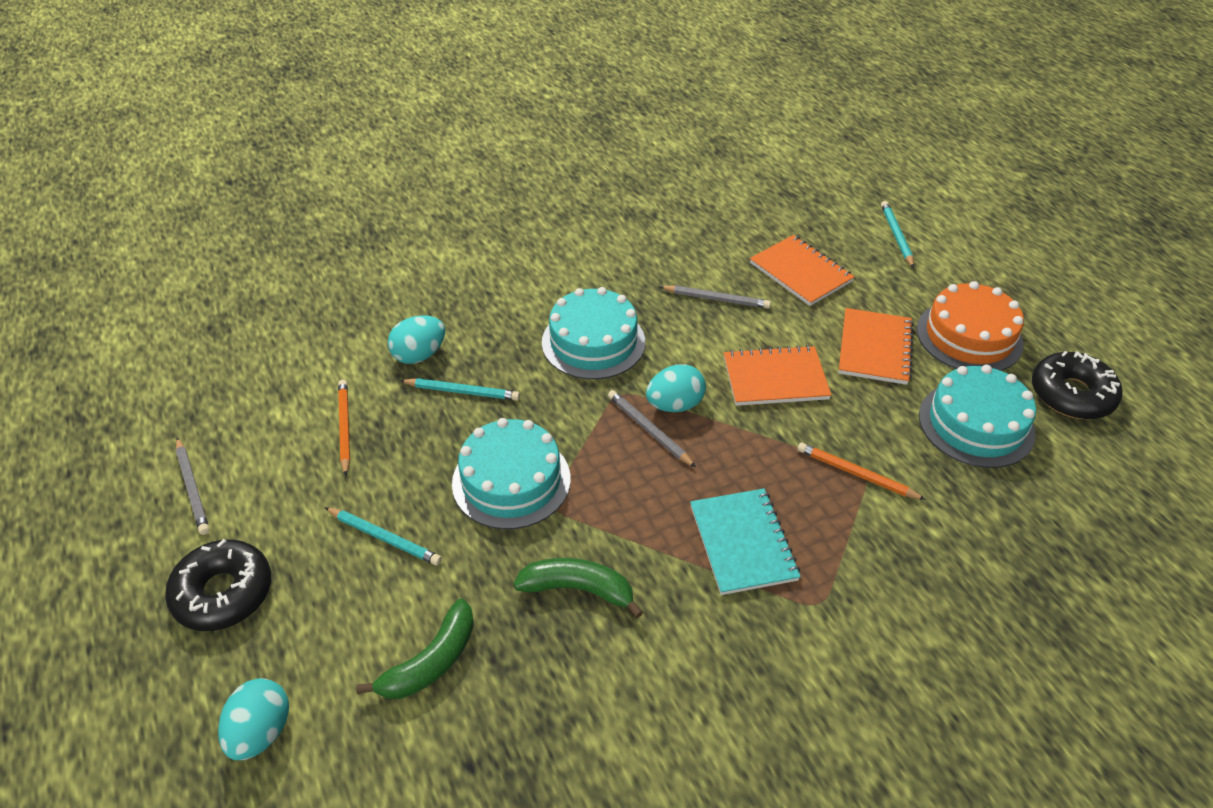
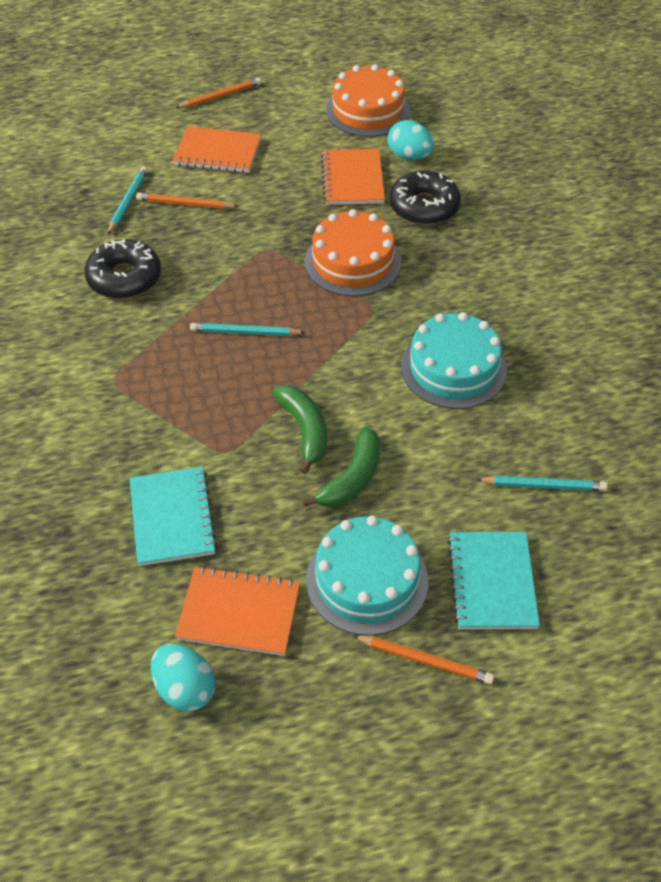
grey pencil: [176,437,209,535] [608,390,696,468] [660,285,771,309] = 3 -> none = 0
orange cake: [917,281,1024,371] = 1 -> [305,209,401,296] [326,64,410,137] = 2
orange pencil: [338,380,350,476] [798,443,926,500] = 2 -> [136,193,239,209] [175,77,262,108] [353,635,494,684] = 3
turquoise cake: [452,418,571,529] [542,287,645,379] [919,365,1036,468] = 3 -> [306,516,428,636] [401,312,507,409] = 2
turquoise egg: [218,678,289,760] [388,315,445,364] [646,364,706,412] = 3 -> [151,644,215,711] [388,120,435,160] = 2
turquoise notebook: [690,489,801,595] = 1 -> [130,467,217,566] [447,532,540,630] = 2

